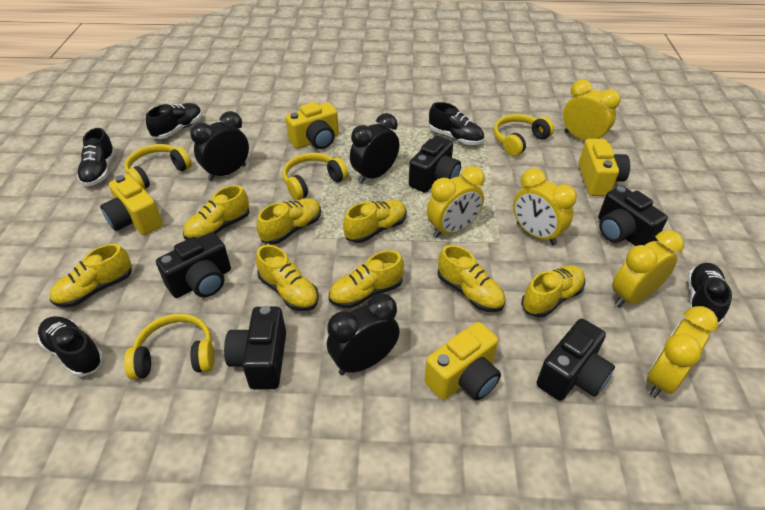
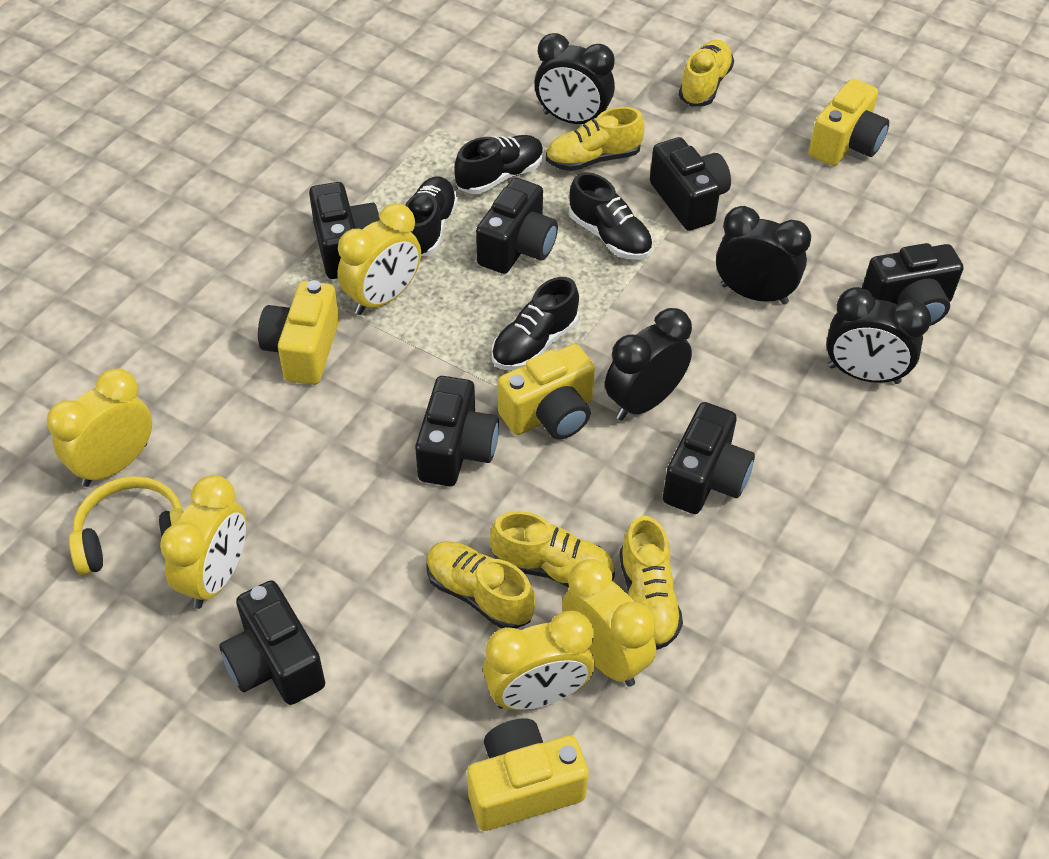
black camera: [156,233,231,298] [224,306,286,389] [409,136,461,193] [536,319,615,401] [598,186,668,246] = 5 -> [219,580,325,705] [309,182,380,279] [415,376,499,486] [476,178,558,274] [650,137,731,231] [663,402,755,514] [862,243,963,326] = 7
black clock: [190,111,249,181] [327,293,400,375] [350,113,399,184] = 3 -> [534,33,615,124] [605,308,692,420] [716,206,811,305] [826,287,931,384] = 4
black shoe: [37,316,104,377] [77,128,116,187] [146,103,202,139] [429,102,484,145] [687,263,732,326] = 5 -> [405,177,458,256] [454,135,544,194] [492,277,579,370] [569,172,653,260] = 4
yellow headphones: [124,144,192,189] [124,314,215,380] [282,153,348,200] [494,114,554,156] = 4 -> [69,476,184,575] = 1
yellow shoe: [50,244,132,307] [183,185,250,240] [256,245,319,311] [257,198,321,244] [329,250,404,308] [343,200,407,243] [437,245,505,312] [521,265,585,317] = 8 -> [427,541,535,629] [490,511,615,587] [546,107,645,171] [620,516,683,650] [679,40,734,107] = 5

